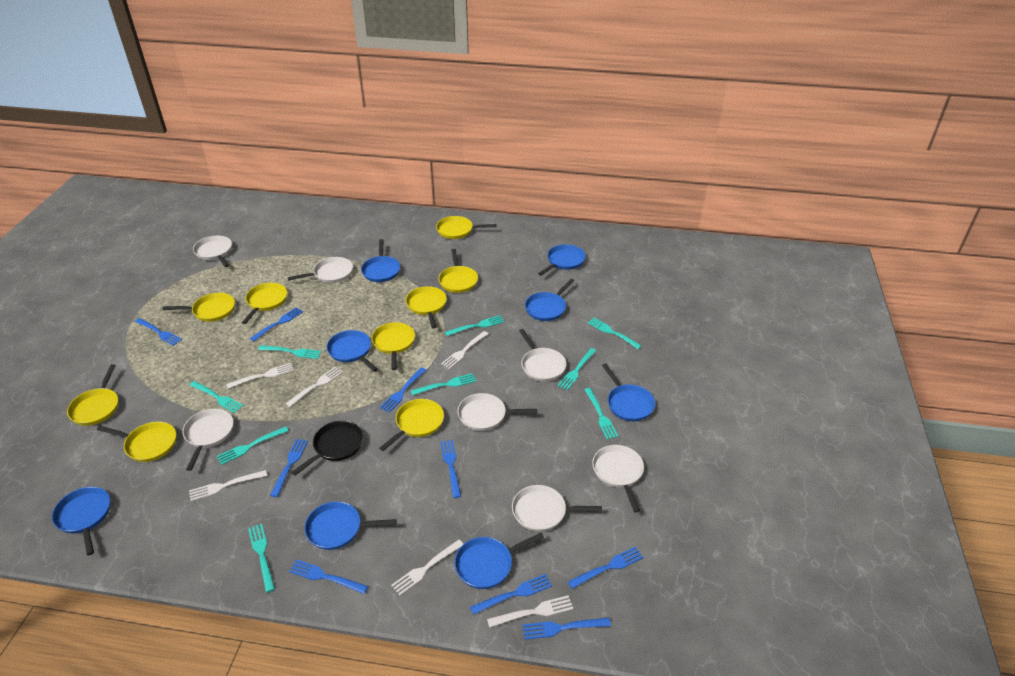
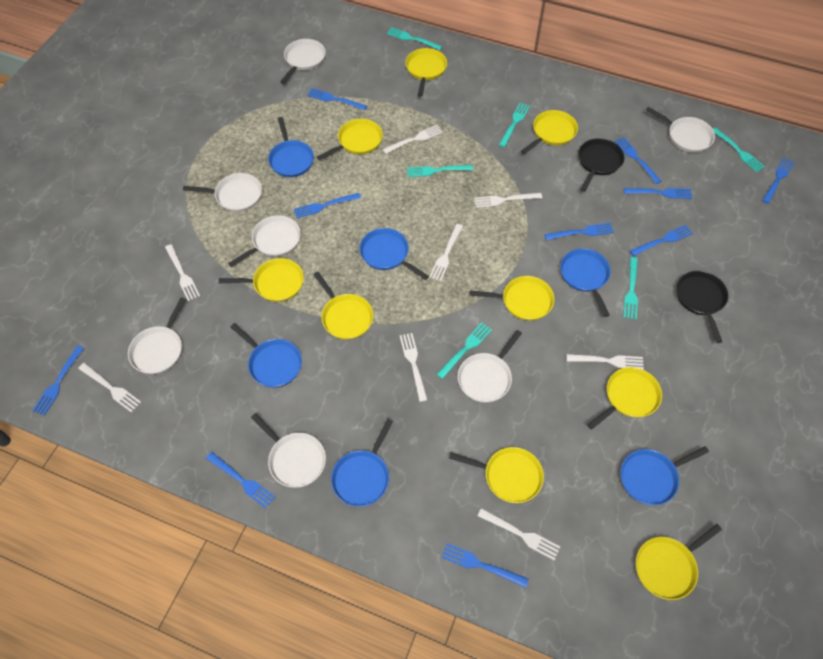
black pan: [291,421,363,476] = 1 -> [578,138,624,192] [676,271,728,343] = 2
blue fork: [135,318,182,346] [250,307,303,342] [270,439,308,497] [289,559,368,594] [380,367,426,413] [440,440,461,498] [470,574,552,615] [522,618,611,640] [568,546,644,589] = 9 -> [32,345,84,415] [206,452,275,508] [294,193,361,218] [307,88,367,110] [441,543,528,588] [544,223,614,240] [615,137,661,184] [624,188,692,199] [630,225,693,256] [762,158,795,204] = 10
blue pan: [52,487,110,556] [304,501,397,550] [327,330,378,372] [361,239,400,282] [454,533,544,589] [525,279,574,321] [538,244,586,276] [602,364,655,421] = 8 -> [230,323,302,388] [268,117,314,177] [331,419,393,507] [360,228,429,280] [560,248,611,317] [620,446,709,505] = 6
turquoise fork: [190,381,244,413] [217,426,289,465] [248,524,275,593] [258,345,322,359] [411,373,476,395] [445,315,504,336] [558,348,596,390] [584,388,618,439] [588,318,642,349] = 9 -> [387,27,442,50] [407,165,473,177] [437,323,492,379] [499,102,530,147] [623,257,638,319] [713,127,765,172] = 6
white fork: [189,470,267,501] [226,363,294,389] [286,366,343,407] [391,540,463,595] [441,331,488,369] [487,595,573,628] = 6 -> [78,363,141,412] [165,244,200,301] [383,125,443,154] [400,333,428,402] [429,224,463,281] [474,193,542,208] [477,508,560,560] [566,354,644,370] = 8

